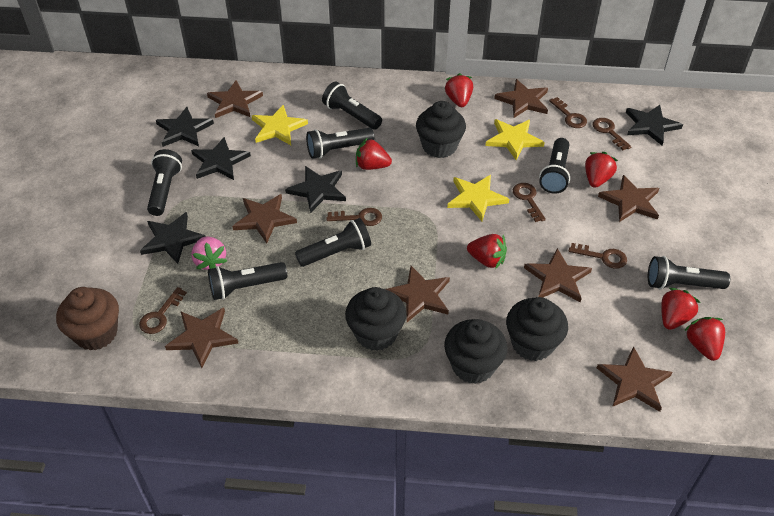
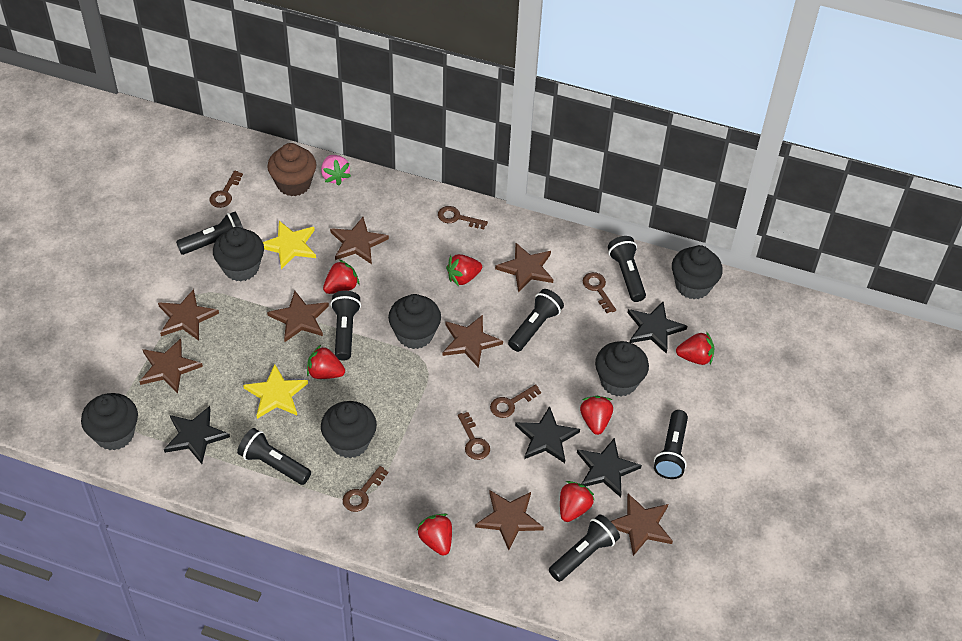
black cupcake: [345,287,406,351] [416,101,466,158] [444,319,507,384] [506,297,568,361] = 4 -> [81,393,138,451] [213,227,264,281] [321,401,377,458] [388,294,441,349] [595,341,649,397] [672,245,723,299] = 6
black star: [140,212,206,264] [156,107,214,147] [191,137,251,180] [285,166,346,213] [626,105,683,145] = 5 -> [164,406,230,464] [515,406,580,463] [577,438,642,498] [628,302,687,354] = 4
red strawberry: [356,138,392,170] [445,73,473,107] [467,234,507,269] [585,152,618,188] [661,288,701,330] [684,317,725,361] = 6 -> [307,345,345,379] [323,260,359,294] [416,514,452,556] [446,254,482,286] [560,481,595,522] [580,396,613,435] [676,331,714,365] = 7
yellow star: [252,105,308,145] [447,175,509,221] [485,119,545,160] = 3 -> [243,364,308,419] [263,221,316,269] = 2

